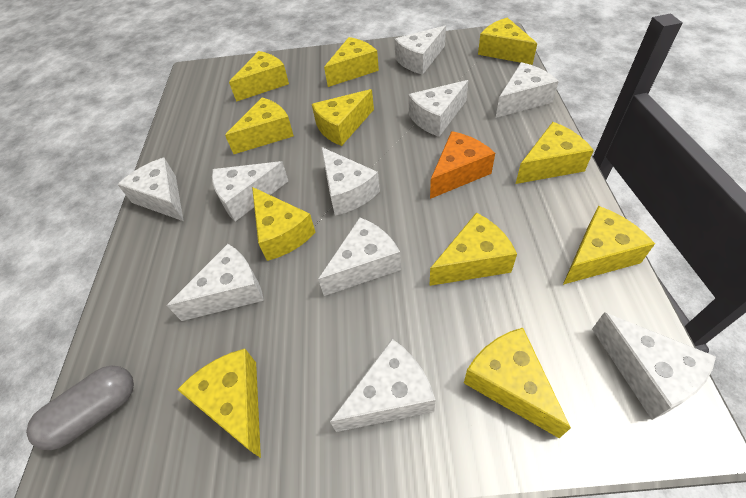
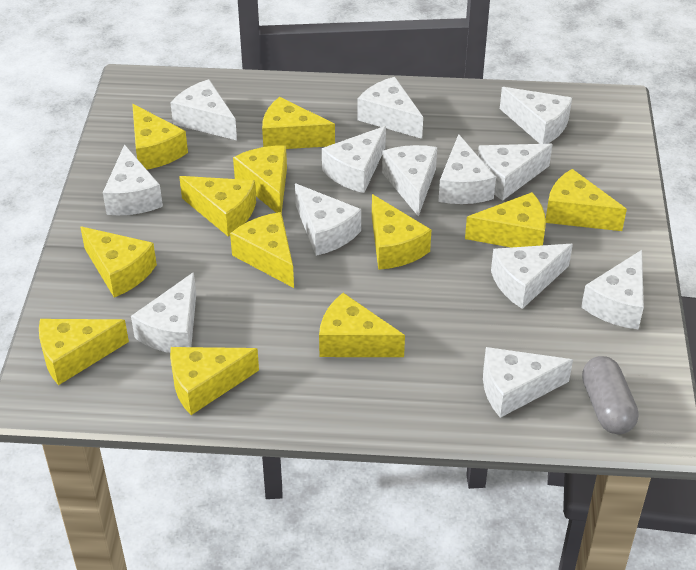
orange cheese: [430,131,495,199] = 1 -> none = 0
white cheese: [117,158,183,221] [167,244,264,321] [212,161,288,221] [318,217,401,296] [321,147,380,216] [330,339,436,432] [394,26,446,75] [408,80,468,137] [496,62,559,118] [592,312,716,420] = 10 -> [103,144,163,215] [131,272,196,353] [170,79,237,140] [295,183,361,256] [322,126,386,193] [357,77,423,139] [382,145,437,217] [438,134,496,204] [478,144,553,201] [483,347,573,418] [491,244,573,309] [500,87,572,144] [581,250,644,330] = 13
yellow cheese: [177,349,261,458] [225,98,294,154] [229,51,289,102] [252,187,316,261] [312,89,374,146] [324,37,379,87] [430,212,517,286] [464,328,571,438] [478,17,537,65] [516,122,594,184] [563,206,655,285] = 11 -> [39,319,129,385] [80,226,157,297] [132,104,188,170] [170,347,259,415] [179,176,256,236] [230,212,294,288] [233,145,287,213] [262,97,335,149] [319,293,405,357] [372,194,431,270] [465,192,546,247] [546,169,627,231] = 12

